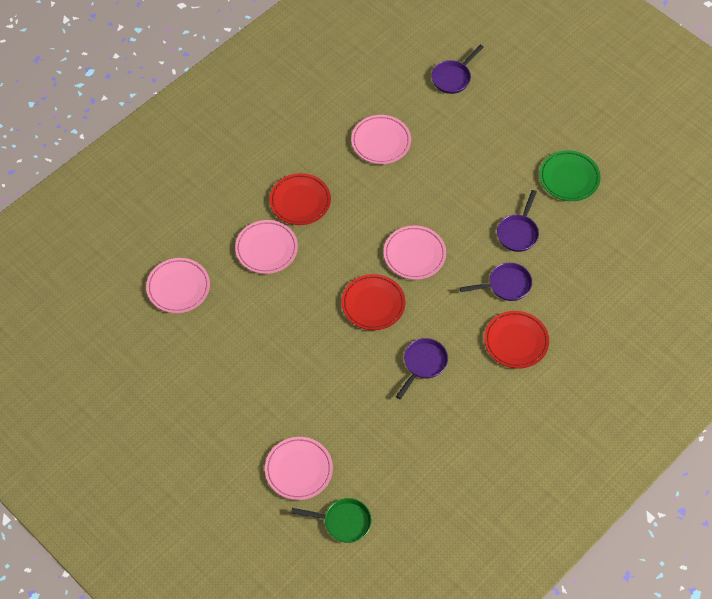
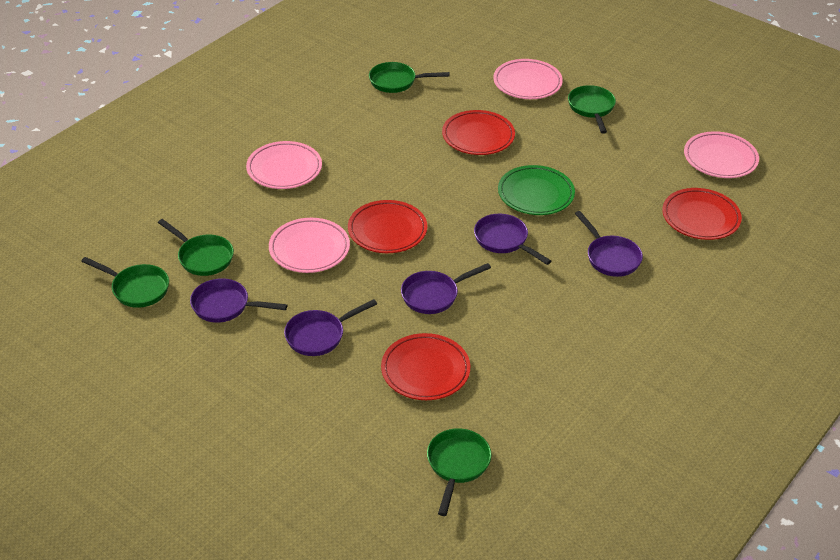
green pan: [291,498,372,543] = 1 -> [81,257,169,308] [158,219,234,276] [369,62,450,93] [427,428,492,516] [568,85,616,134] = 5
pink plate: [146,258,210,313] [235,220,298,274] [265,437,333,500] [351,115,411,164] [384,225,446,280] = 5 -> [246,141,322,189] [269,218,350,273] [493,59,563,99] [684,131,759,178] = 4
purple pan: [396,338,448,399] [431,45,484,94] [460,263,532,301] [497,190,539,252] = 4 -> [190,278,287,323] [284,299,377,356] [401,263,491,314] [474,214,551,265] [575,211,643,277] = 5
red plate: [269,173,331,225] [341,274,405,330] [484,311,549,369] = 3 -> [348,200,427,253] [381,333,470,400] [442,110,515,155] [662,188,742,240] = 4

